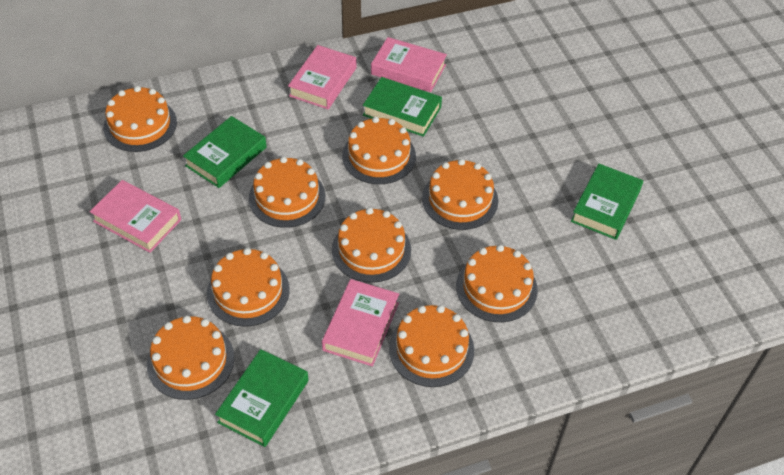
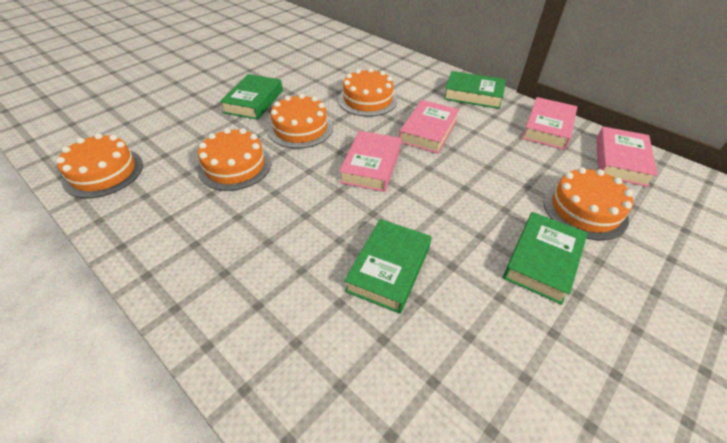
orange cake: [103,86,177,152] [147,315,234,400] [207,248,290,327] [249,157,325,228] [332,207,411,283] [342,117,416,184] [389,305,474,387] [422,159,498,230] [456,245,538,322] = 9 -> [56,133,143,198] [197,128,271,191] [268,94,333,149] [338,68,398,117] [543,167,633,240] = 5

